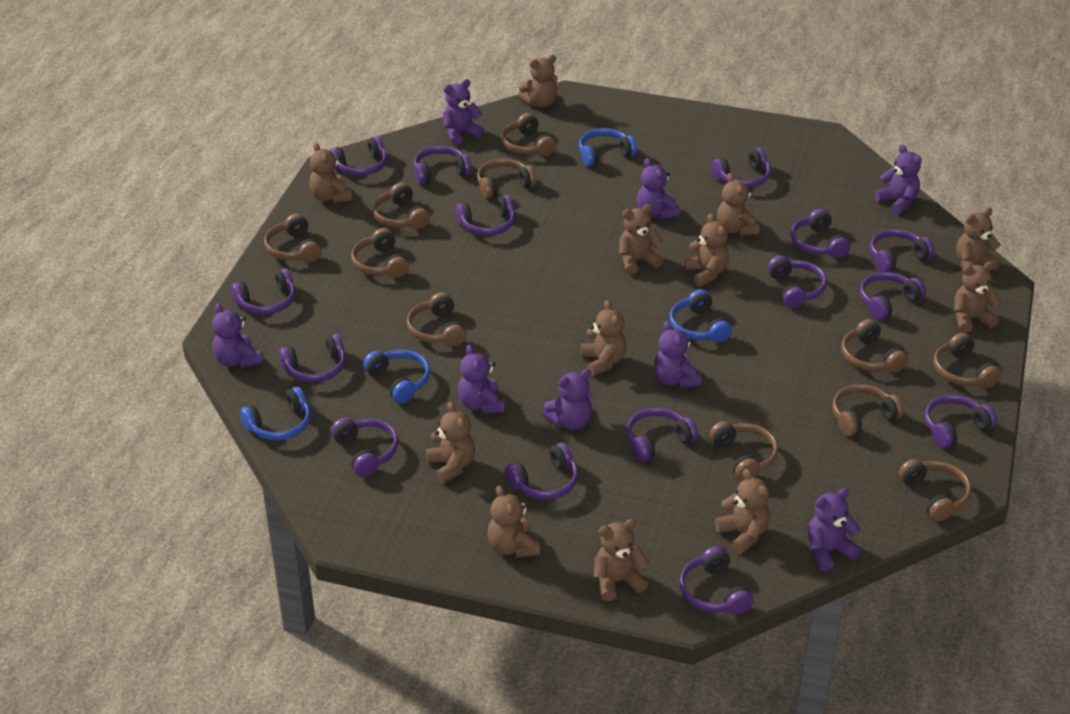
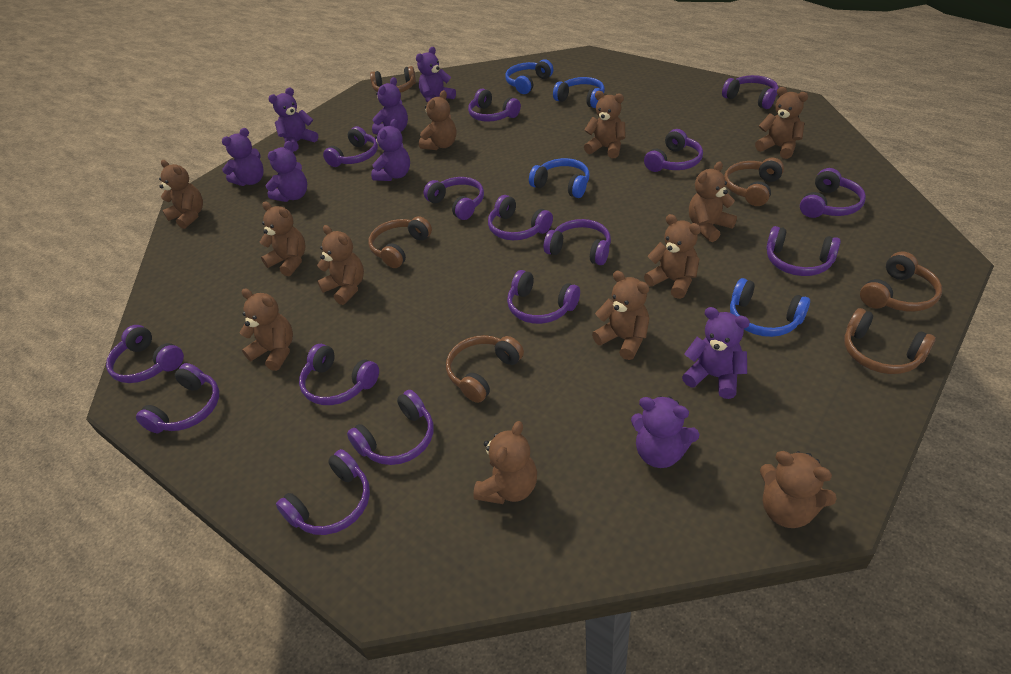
brown headphones: [264,214,321,262] [351,228,409,278] [373,182,430,229] [406,292,466,346] [477,159,536,199] [501,113,556,156] [709,421,778,481] [832,384,904,437] [841,319,908,373] [899,459,971,522] [933,333,1002,388] = 11 -> [368,216,432,268] [370,66,416,93] [446,335,524,403] [724,158,784,206] [844,308,936,374] [860,252,942,312] = 6

